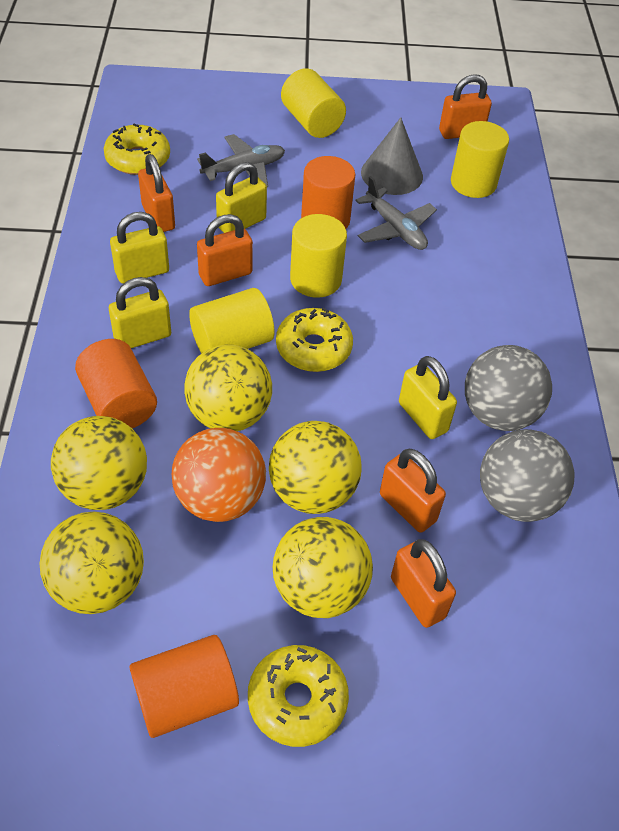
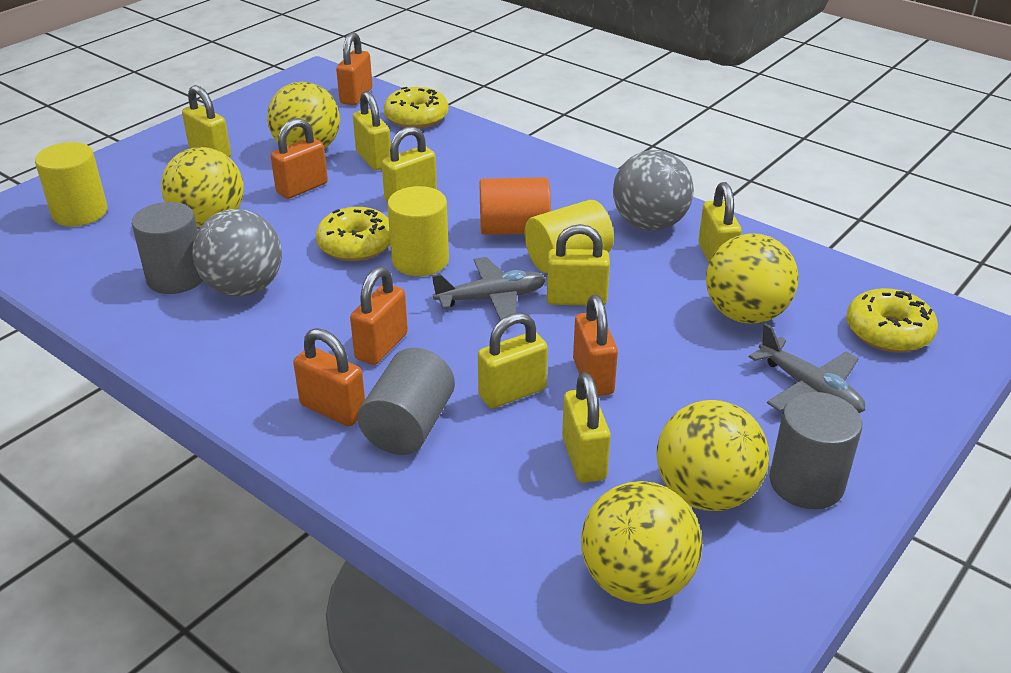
grey cone: [361,117,423,195] = 1 -> none = 0
grey cylinder: none = 0 -> [132,202,203,294] [358,348,455,455] [769,392,862,509] = 3
orange ball: [172,428,266,522] = 1 -> none = 0
orange cylinder: [75,339,157,428] [129,635,239,738] [301,156,355,229] = 3 -> [480,177,551,235] = 1
yellow cylinder: [189,288,274,354] [281,68,346,138] [290,214,347,298] [451,121,509,198] = 4 -> [35,142,108,226] [387,186,449,276] [525,200,614,273] = 3
yellow padlock: [109,277,171,348] [110,212,169,284] [216,162,267,233] [399,356,457,439] = 4 -> [182,85,231,157] [353,91,391,170] [382,126,437,202] [478,313,548,408] [547,224,610,306] [562,372,611,483] [698,182,742,263] = 7

